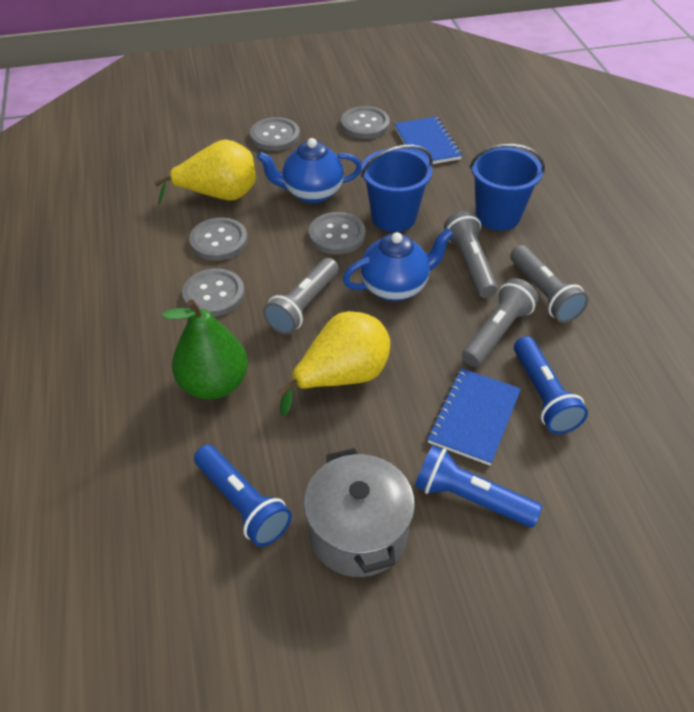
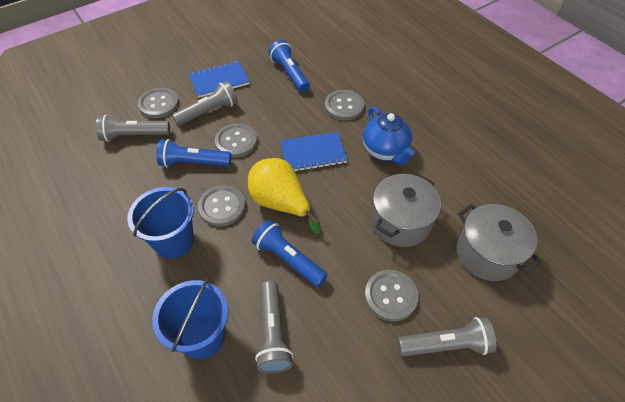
blue teapot: [257,138,362,203] [343,228,453,301] = 2 -> [363,106,415,165] = 1
green pear: [162,299,248,400] = 1 -> none = 0
grey pot: [304,448,415,577] = 1 -> [371,174,441,247] [457,204,541,281] = 2
yellow pear: [154,140,256,204] [278,311,390,416] = 2 -> [248,158,321,234] = 1

